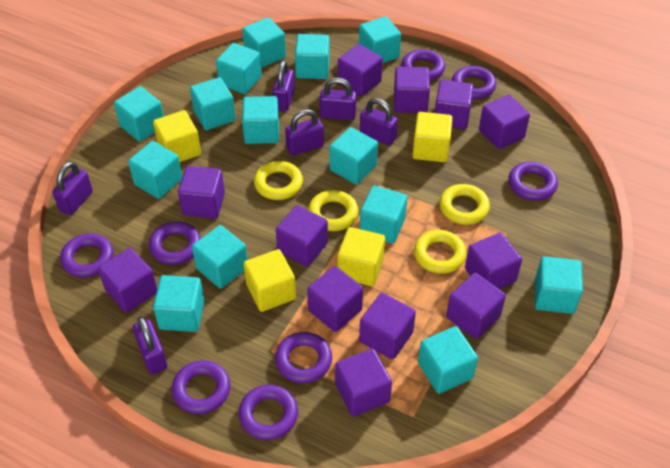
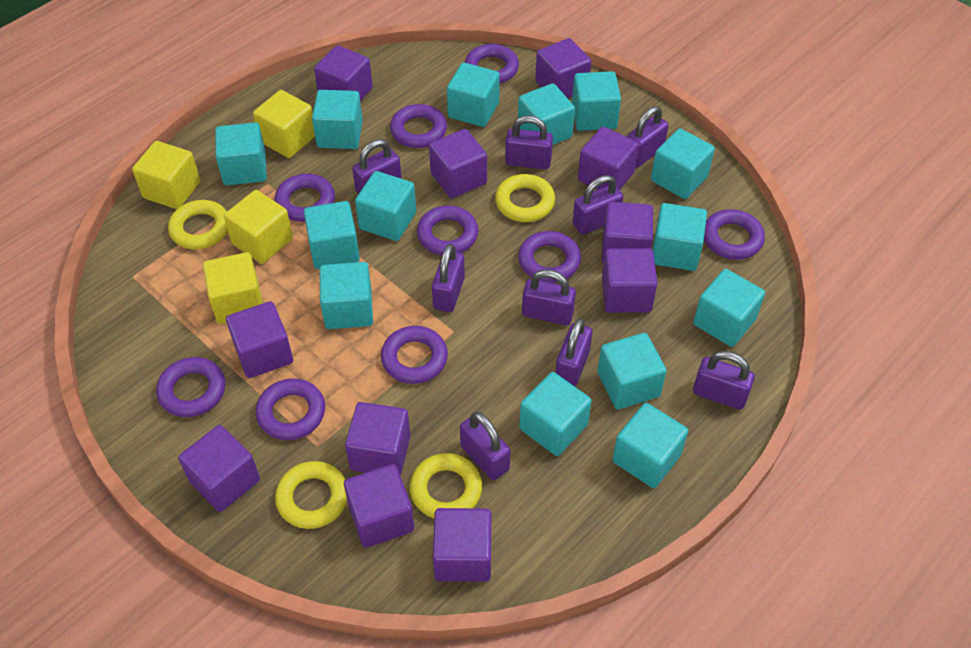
purple cube: [98,248,157,313] [178,166,225,219] [276,205,328,267] [307,266,363,332] [335,348,392,417] [338,44,383,97] [359,293,416,360] [394,67,430,113] [435,80,474,129] [446,273,506,339] [465,233,522,289] [479,95,530,149] = 12 -> [178,425,260,512] [226,301,293,378] [314,45,373,101] [344,464,414,548] [345,402,411,475] [429,129,487,198] [433,508,491,582] [535,38,591,98] [578,127,639,190] [602,202,653,263] [602,248,658,313] = 11
purple padlock: [53,161,93,215] [133,316,167,374] [272,60,295,112] [285,109,324,156] [320,78,357,120] [360,98,398,146] = 6 -> [352,139,402,194] [432,244,465,312] [460,412,510,480] [505,115,553,170] [522,269,576,325] [555,318,592,387] [573,175,623,235] [627,106,668,168] [693,351,755,410] = 9
purple ring: [60,233,113,278] [149,222,201,265] [172,360,231,414] [238,385,298,440] [275,332,332,384] [401,49,445,81] [452,66,496,99] [508,161,558,201] = 8 -> [156,357,225,417] [256,378,325,440] [275,174,335,222] [381,326,448,384] [390,104,447,148] [417,206,478,255] [465,44,519,84] [518,231,581,283] [704,209,765,260] = 9

